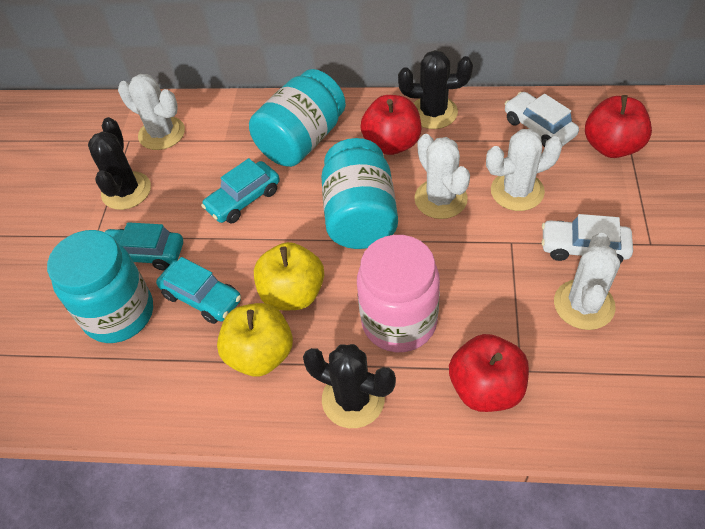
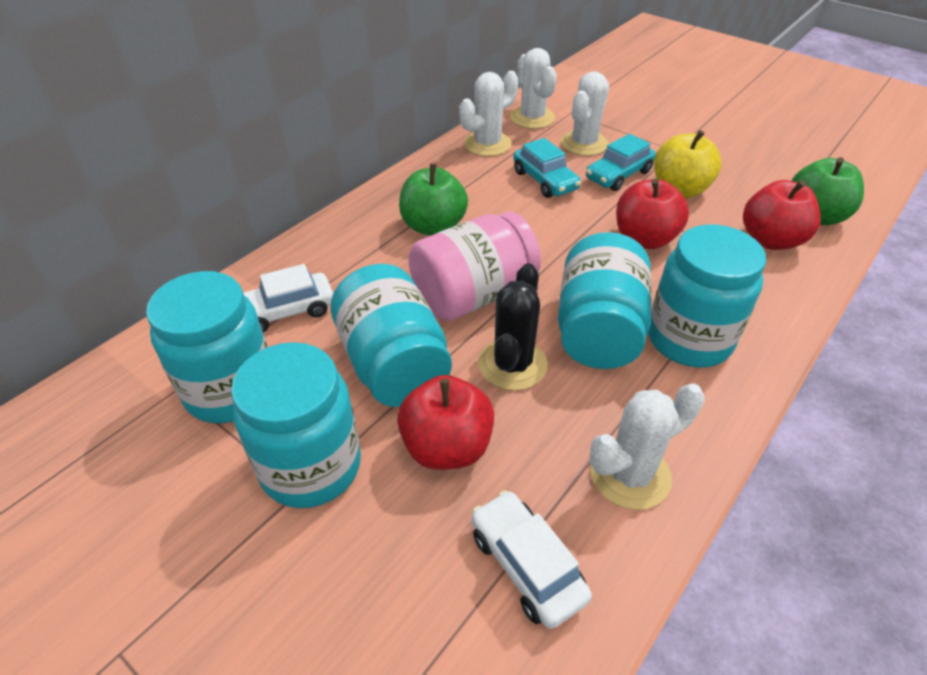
black cactus: [88,117,151,210] [303,344,396,428] [398,50,473,129] = 3 -> [478,263,548,391] = 1
green apple: none = 0 -> [399,163,468,236] [792,157,864,225] = 2
turquoise car: [104,222,183,270] [156,257,241,324] [201,158,280,223] = 3 -> [513,138,581,198] [586,134,656,191] = 2
turquoise jar: [47,230,153,343] [249,69,346,167] [321,138,398,249] = 3 -> [146,271,268,423] [231,342,361,508] [330,264,452,407] [558,232,652,369] [648,225,766,368] = 5
yellow apple: [217,303,293,376] [254,242,324,310] = 2 -> [654,130,722,198] = 1

